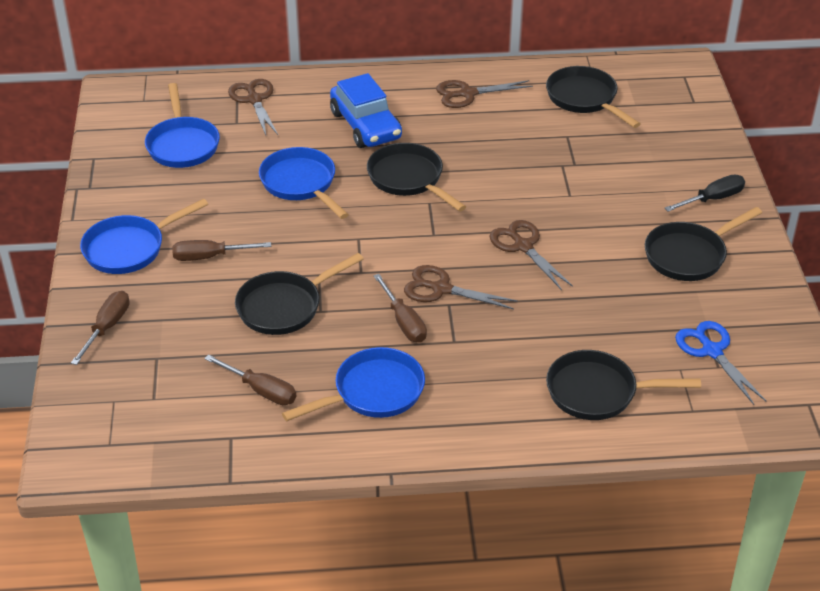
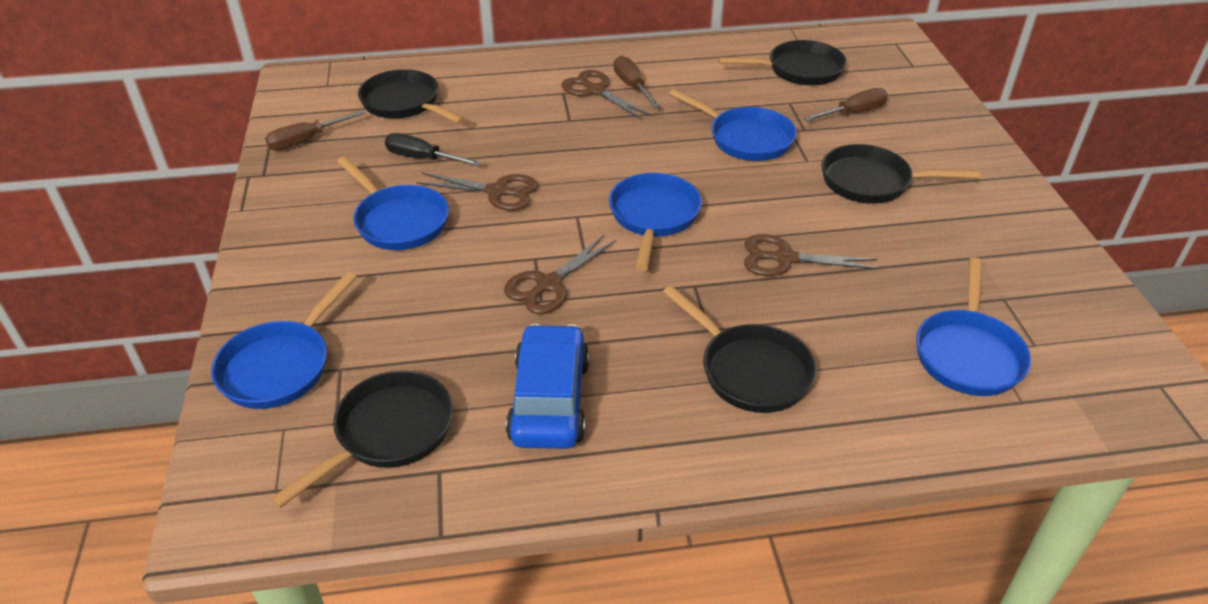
blue pan: [80,198,208,274] [145,83,220,168] [259,147,349,219] [282,347,425,421] = 4 -> [211,272,357,409] [337,156,449,250] [609,173,702,271] [669,89,797,161] [916,257,1031,396] = 5
blue scissors: [675,321,766,405] = 1 -> none = 0
brown screwdriver: [71,291,129,365] [172,240,271,261] [204,354,296,405] [373,274,427,343] = 4 -> [265,110,365,150] [614,56,660,108] [804,88,888,122] = 3

